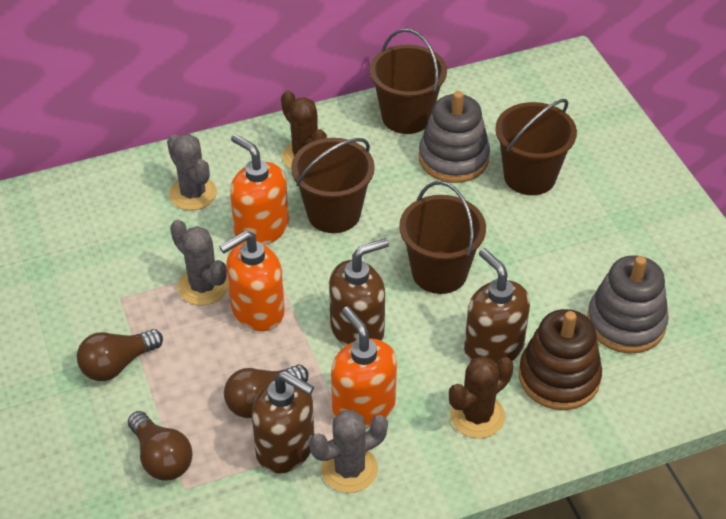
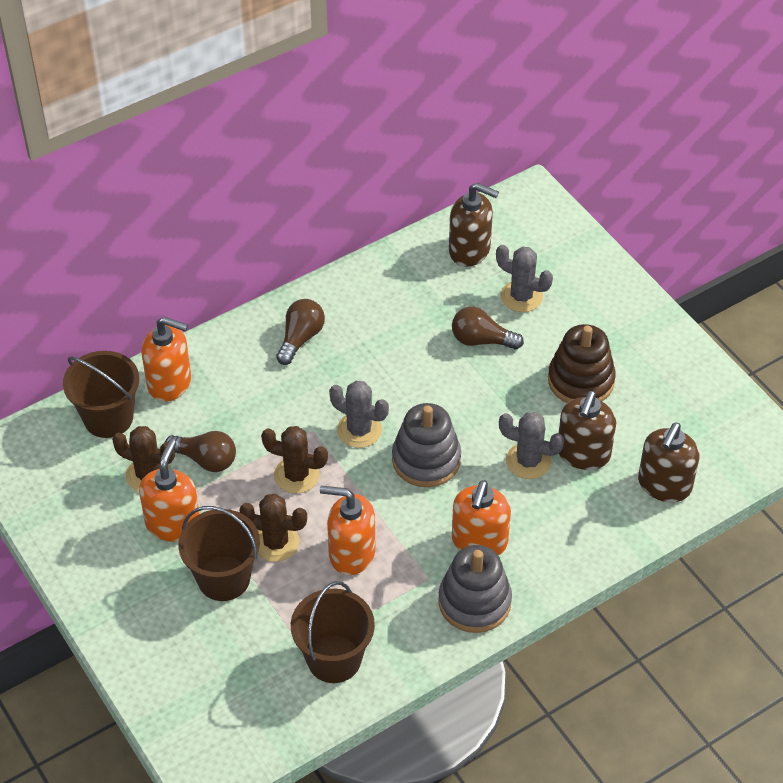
brown bucket: [291,138,375,233] [370,29,447,134] [399,181,486,294] [495,99,577,195] = 4 -> [63,351,139,438] [178,506,260,601] [291,581,375,683] = 3
brown cactus: [281,90,327,169] [449,356,514,438] = 2 -> [112,426,175,492] [239,494,307,562] [261,426,328,494] = 3
orange soap dispenser: [219,230,285,331] [230,134,289,245] [331,306,397,428] = 3 -> [139,439,199,542] [142,317,191,402] [320,486,375,575] [452,480,511,556] = 4

